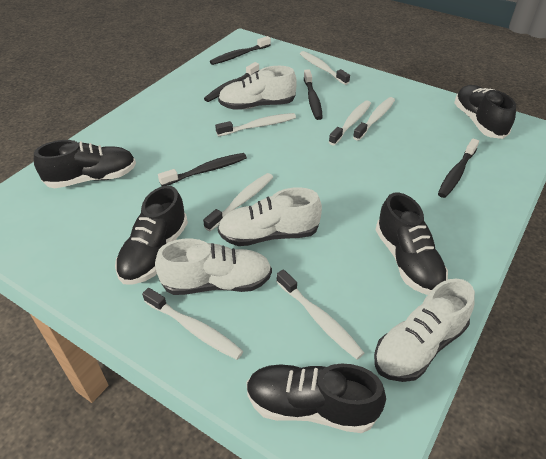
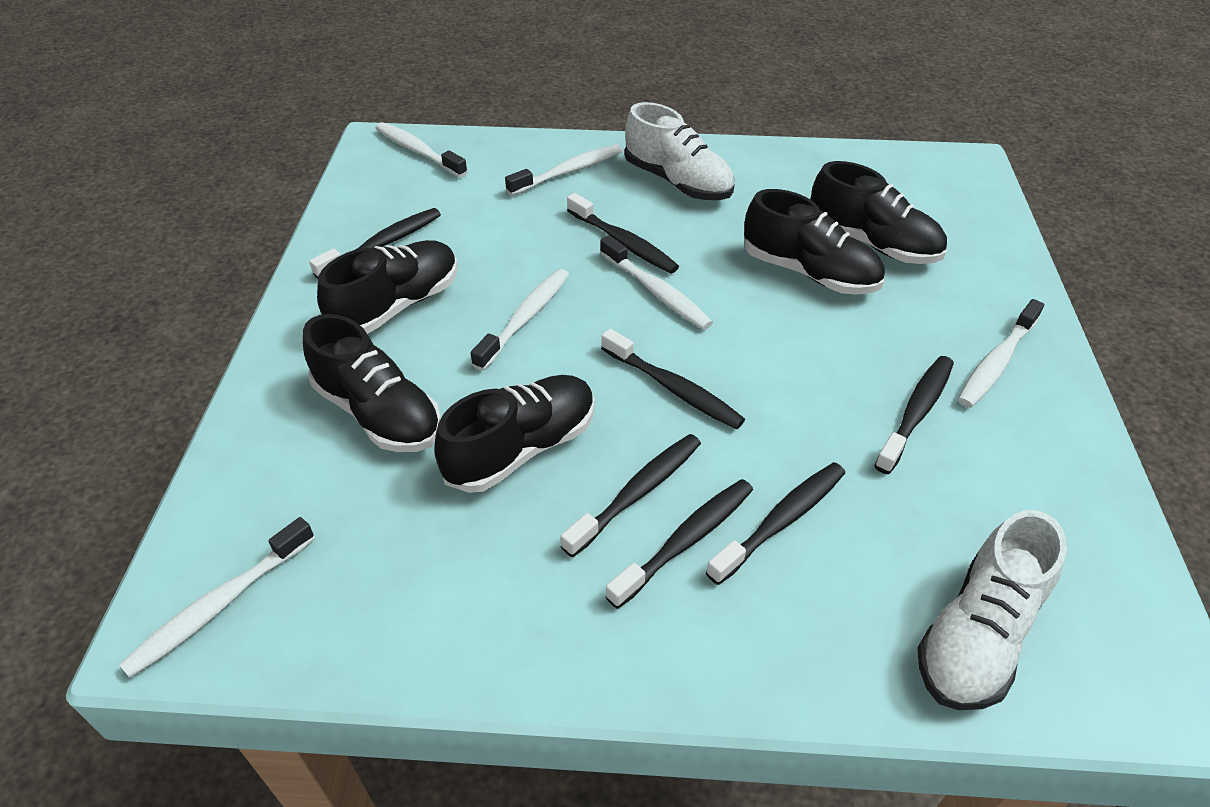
black toothbrush: [158,153,247,186] [204,62,259,102] [210,36,271,65] [304,69,323,120] [438,138,479,198] = 5 -> [309,208,441,279] [561,434,701,558] [567,193,679,274] [601,329,745,430] [605,479,753,609] [706,462,845,585] [874,356,954,474] = 7
white shoe: [155,239,272,295] [218,66,297,110] [218,187,322,246] [374,279,475,382] = 4 -> [625,102,734,200] [918,510,1067,710] = 2
white toothbrush: [142,288,243,360] [203,173,273,231] [215,113,296,136] [276,269,364,360] [300,51,350,85] [329,100,371,145] [353,97,395,141] = 7 -> [119,517,315,678] [376,122,468,178] [471,269,569,371] [505,144,623,196] [600,235,713,330] [958,299,1044,408] = 6

